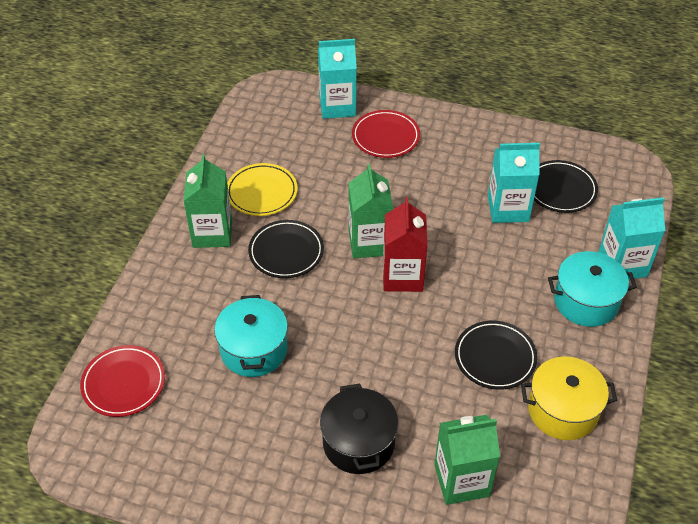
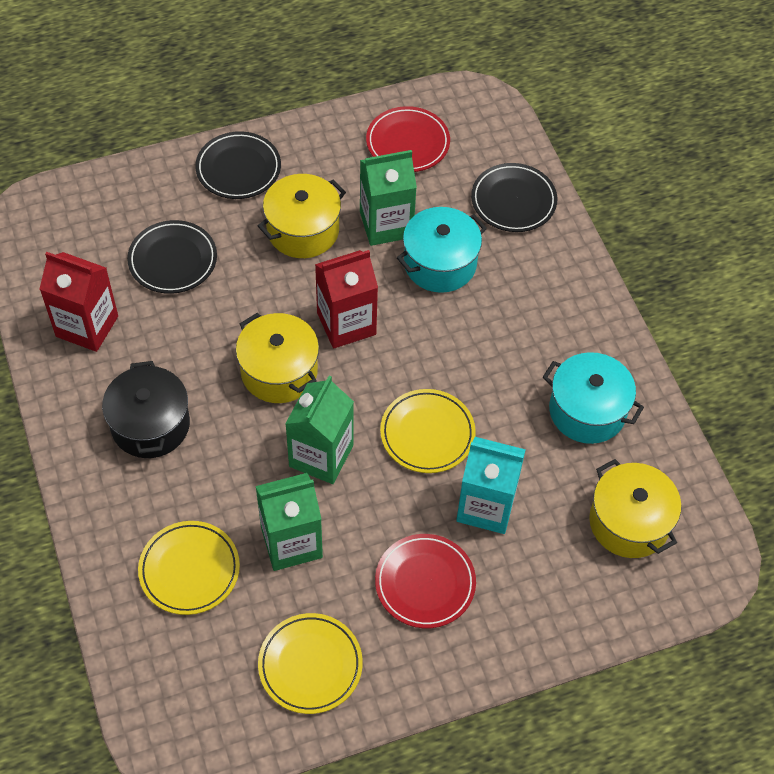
red carton: [383,197,428,292] = 1 -> [39,252,118,352] [315,250,378,348] = 2
turquoise carton: [318,39,357,119] [488,143,540,223] [599,197,665,279] = 3 -> [456,437,526,534] = 1
yellow plate: [227,163,298,216] = 1 -> [138,521,240,615] [258,613,363,714] [380,389,476,473] = 3
yellow pot: [521,356,617,440] = 1 -> [236,313,319,403] [258,174,346,258] [589,459,681,558] = 3

